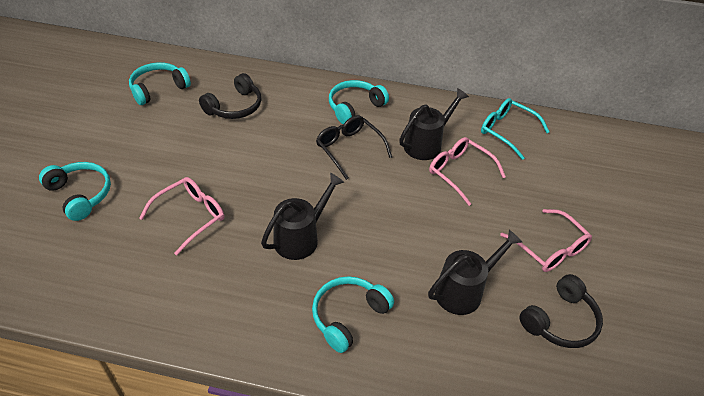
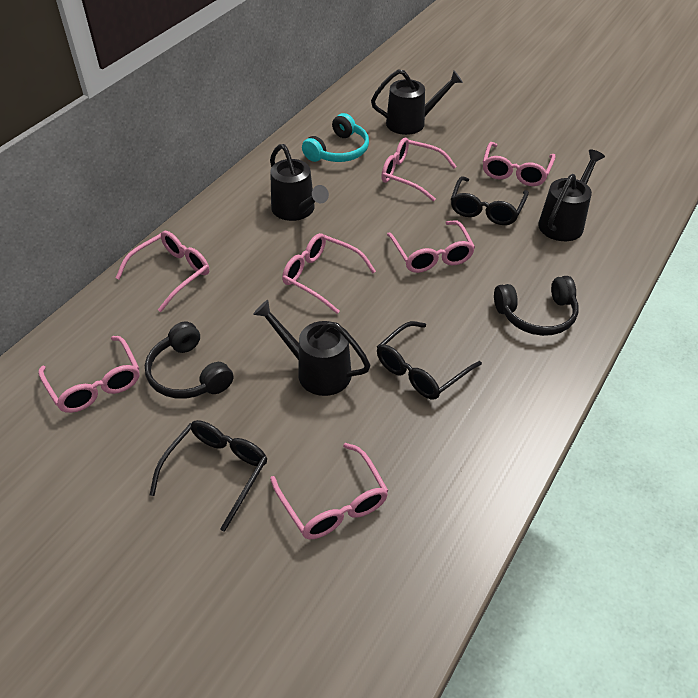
black glasses: [316,115,392,180] = 1 -> [149,420,267,532] [377,321,482,400] [451,176,529,225] = 3
black watering can: [261,173,344,260] [399,88,469,160] [428,229,522,315] = 3 -> [253,300,370,396] [270,144,329,221] [371,69,463,135] [538,149,605,241] = 4
pink glasses: [139,177,224,255] [429,137,506,206] [500,209,592,272] = 3 -> [38,336,140,413] [116,231,209,312] [270,443,389,539] [282,233,376,314] [381,138,457,201] [387,220,475,273] [483,142,556,186] = 7
turquoise glasses: [481,98,550,160] = 1 -> none = 0
turquoise headphones: [39,162,111,221] [129,62,191,105] [312,276,394,353] [329,80,389,124] = 4 -> [302,113,369,162] = 1

